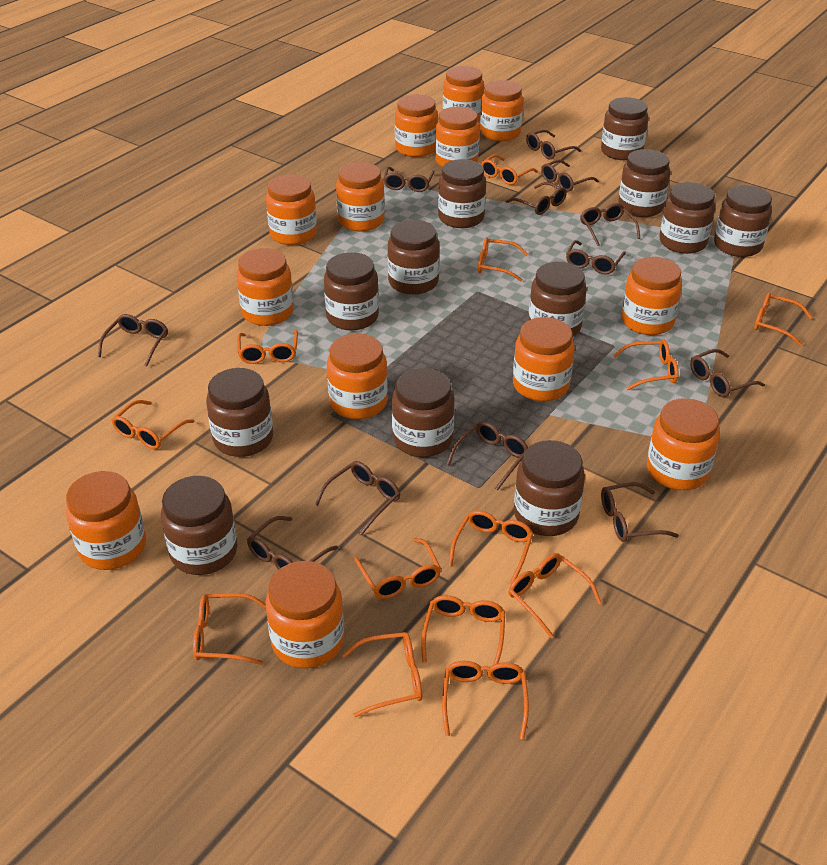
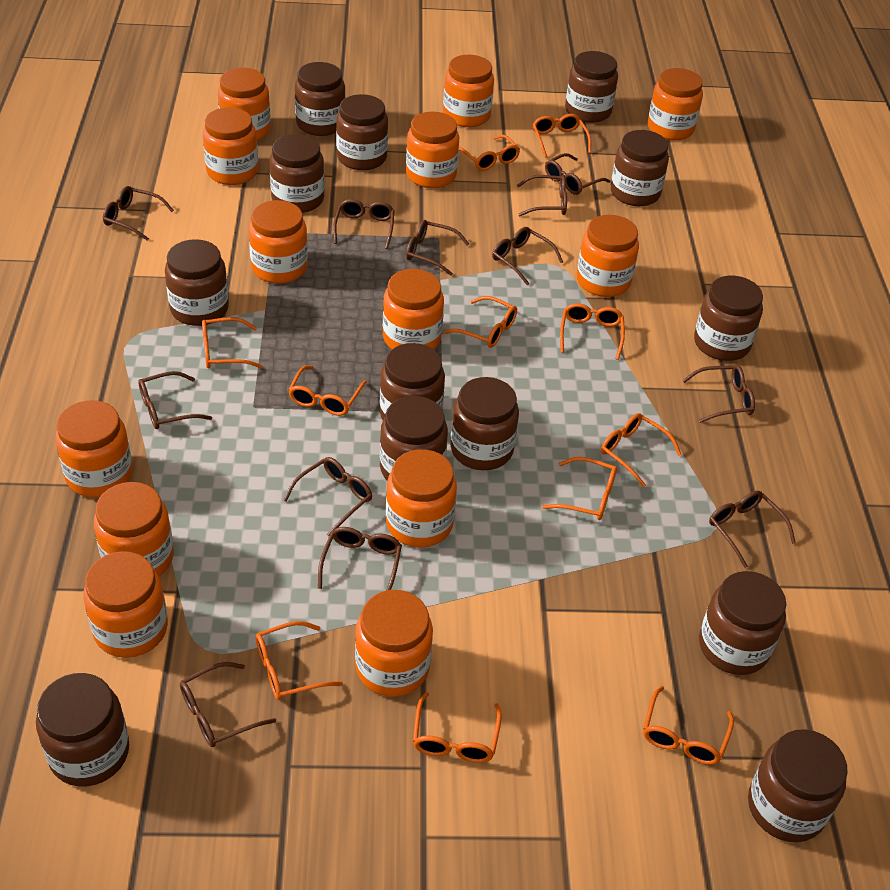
brown jar: [161,476,238,575] [206,368,273,457] [324,252,379,331] [388,220,440,295] [392,368,455,457] [438,159,486,228] [514,440,585,536] [528,262,587,337] [601,97,648,160] [618,149,670,217] [659,182,715,254] [714,185,772,257] = 12 -> [36,673,129,787] [165,239,229,326] [269,134,325,213] [295,62,345,136] [336,94,388,170] [380,343,445,420] [380,396,448,481] [450,377,519,470] [565,51,618,123] [611,130,669,206] [694,276,763,361] [699,571,786,675] [748,729,848,842] = 13
orange glasses: [112,400,195,449] [193,593,266,665] [237,330,298,364] [342,632,422,717] [354,538,441,599] [421,595,506,665] [442,661,529,740] [449,510,534,584] [478,237,528,282] [480,154,538,185] [508,553,601,639] [613,340,679,390] [754,293,812,346] = 13 -> [202,317,262,368] [256,621,343,700] [288,366,367,416] [413,692,502,763] [444,296,517,348] [459,135,520,171] [533,114,591,158] [542,457,617,520] [560,303,625,360] [601,413,682,487] [643,686,734,765] = 11

